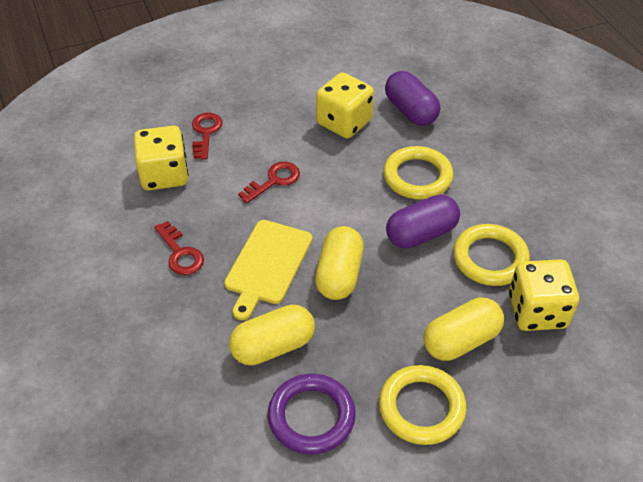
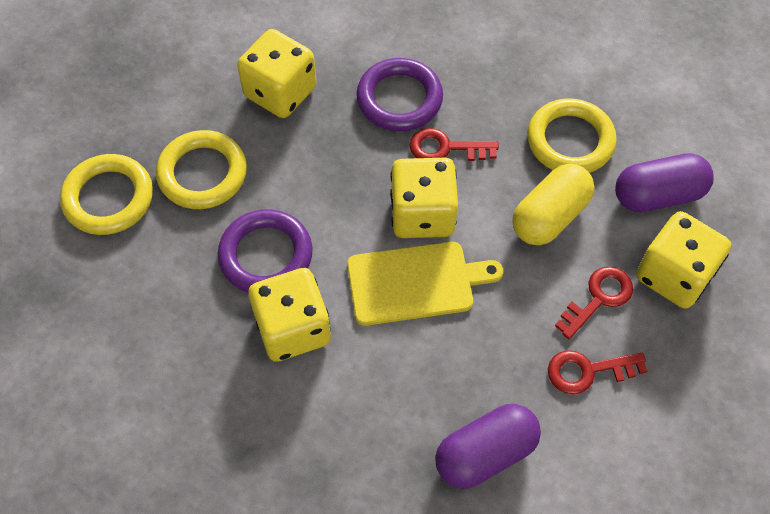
purple ring: [268,374,356,455] = 1 -> [218,209,313,293] [356,58,443,131] = 2
yellow capsule: [229,304,315,366] [315,226,364,300] [424,297,504,361] = 3 -> [512,164,595,245] = 1
yellow dice: [134,126,188,190] [316,72,374,139] [509,259,579,331] = 3 -> [237,29,316,118] [249,268,331,362] [390,158,458,238] [636,211,731,308] = 4

